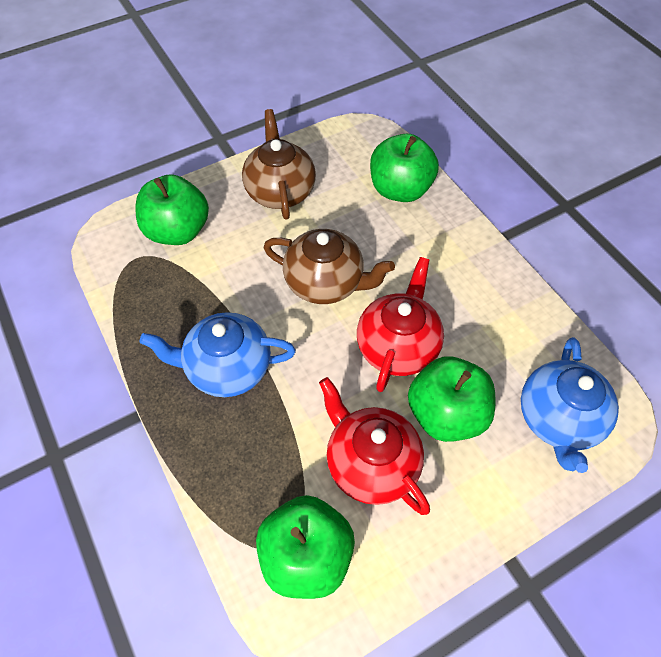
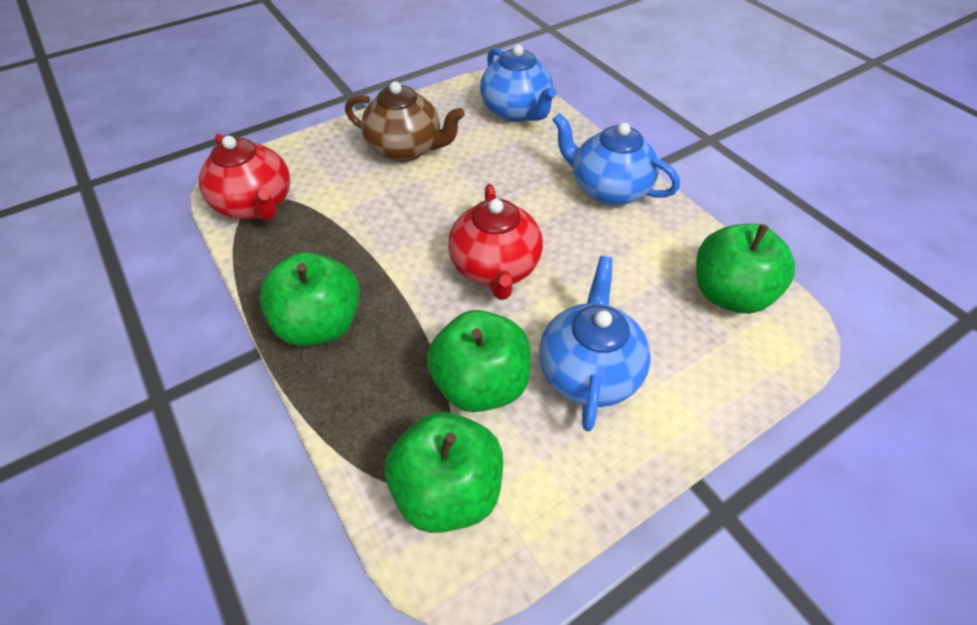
blue teapot: [140,312,296,397] [521,337,619,473] = 2 -> [480,45,556,122] [539,256,651,431] [552,113,680,206] = 3
brown teapot: [242,109,316,220] [264,229,395,304] = 2 -> [345,81,465,162] = 1

